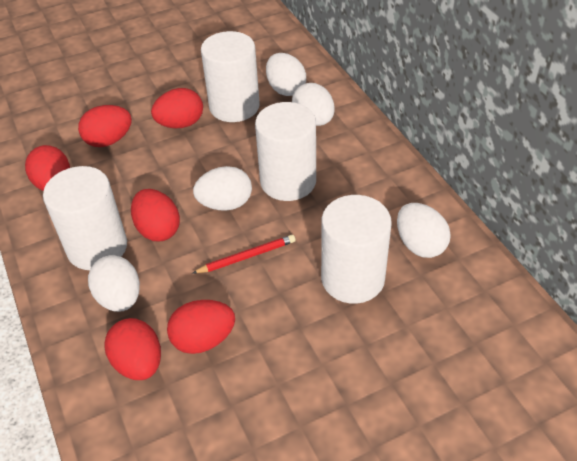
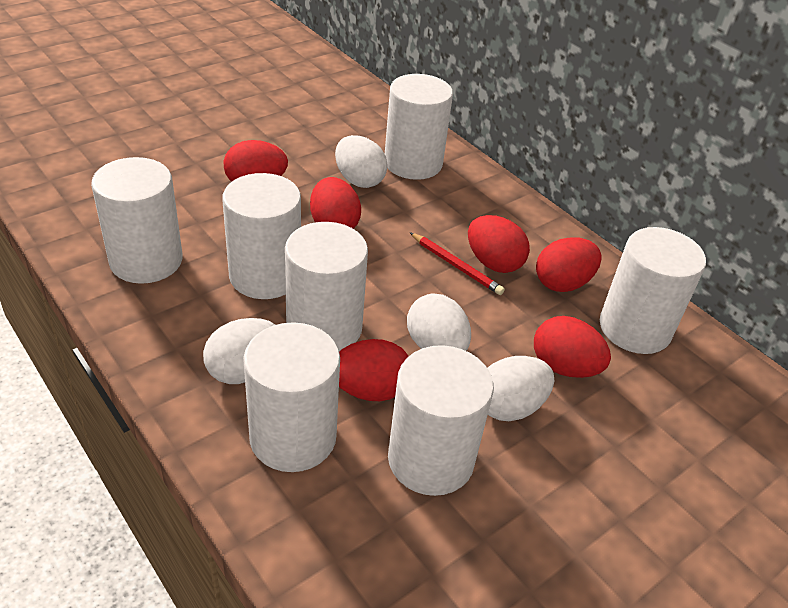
white cylinder: [43,166,127,270] [201,31,260,122] [255,102,316,201] [321,195,392,304] = 4 -> [91,157,183,284] [222,173,301,299] [243,322,340,472] [285,222,368,351] [385,74,453,180] [388,345,494,496] [600,227,706,354] = 7
white egg: [88,255,140,312] [193,166,252,211] [266,53,306,96] [292,83,335,126] [397,203,451,258] = 5 -> [203,318,275,384] [335,135,388,188] [407,293,471,351] [487,356,554,421] = 4

